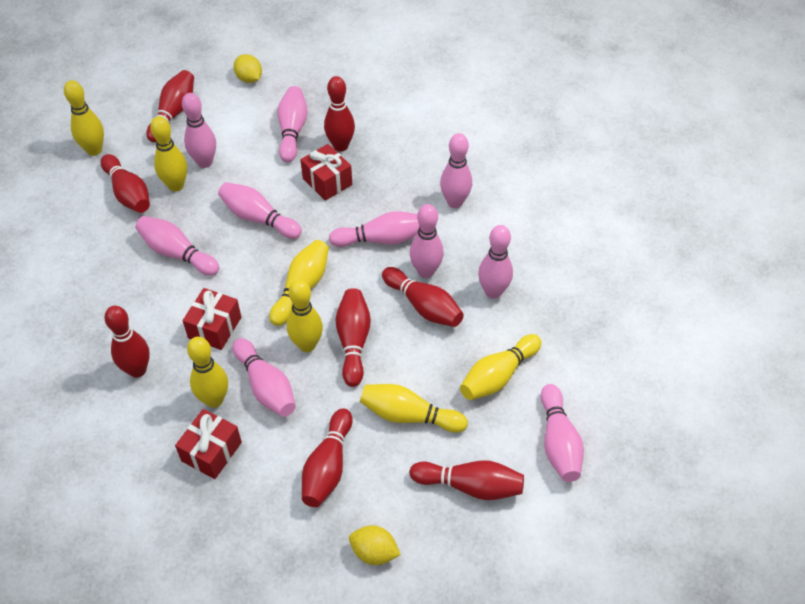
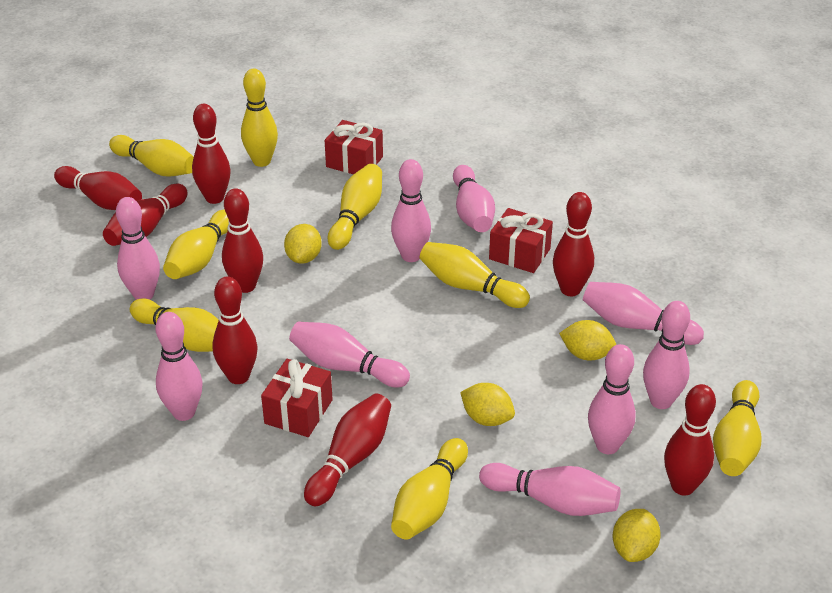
pink bowling pin: [135,216,219,276] [182,93,216,168] [218,182,302,239] [233,338,296,417] [277,86,308,163] [329,211,419,247] [410,204,444,278] [440,133,472,208] [478,225,513,299] [541,384,584,482] = 10 -> [116,197,160,300] [156,312,202,421] [289,321,410,387] [391,159,431,262] [453,165,495,232] [479,463,621,516] [583,282,704,345] [588,344,636,454] [643,301,690,409] = 9
yellow bowling pin: [64,80,104,156] [150,116,187,192] [187,337,228,408] [269,240,329,326] [287,280,323,352] [360,384,468,433] [460,334,541,400] = 7 -> [109,135,194,177] [130,298,219,352] [163,210,229,279] [241,69,278,167] [328,164,382,250] [391,438,468,539] [420,242,530,308] [713,380,761,476] = 8
yellow lemon: [233,54,262,83] [349,525,401,565] = 2 -> [284,224,322,264] [460,383,515,426] [559,320,616,360] [613,509,661,562] = 4

